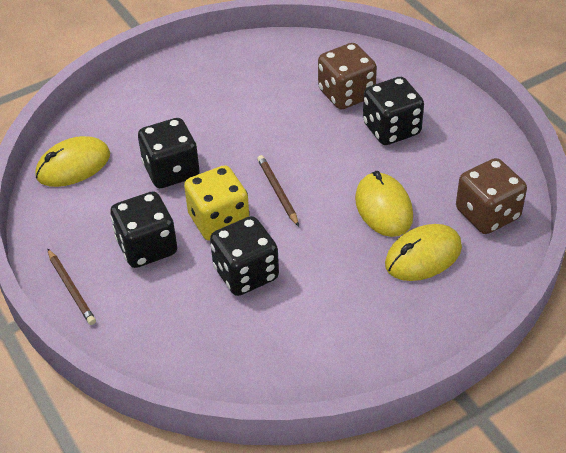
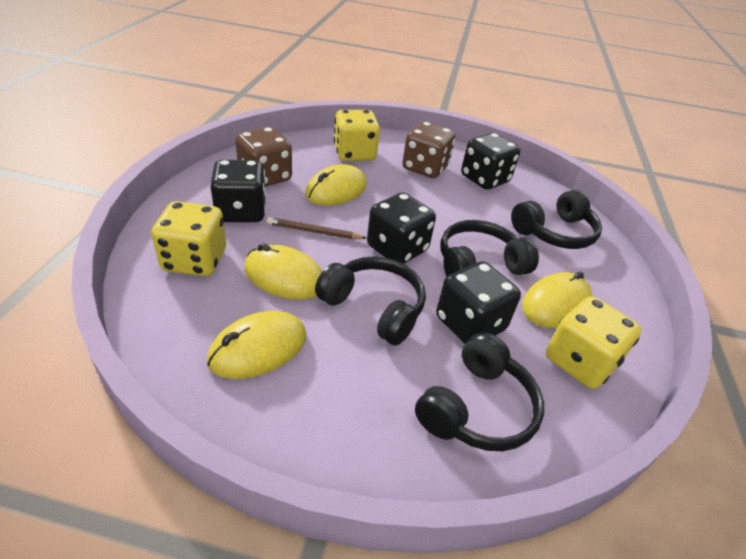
black headphones: none = 0 -> [315,256,426,346] [415,332,544,451] [441,220,539,277] [511,190,602,249] = 4
brown pencil: [48,249,96,325] [257,155,299,227] = 2 -> [267,217,366,239] = 1
yellow dice: [184,165,249,241] = 1 -> [151,201,226,276] [334,110,380,161] [546,296,642,389] = 3
yellow mouse: [35,136,110,187] [355,171,413,237] [385,224,462,281] = 3 -> [207,311,306,379] [244,243,322,300] [305,164,367,206] [522,272,592,328] = 4

